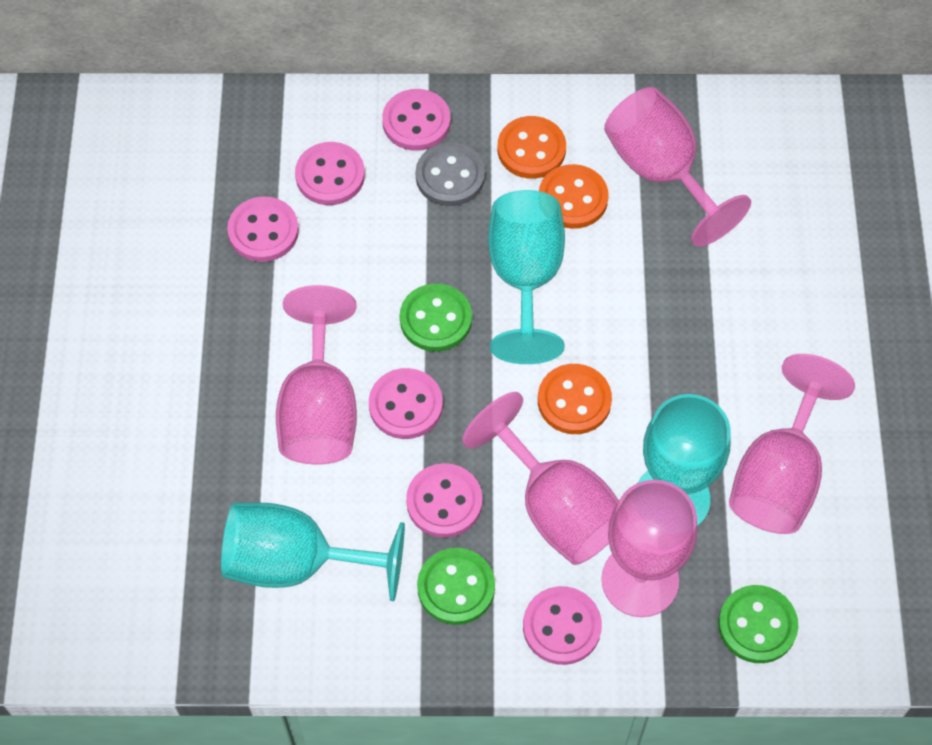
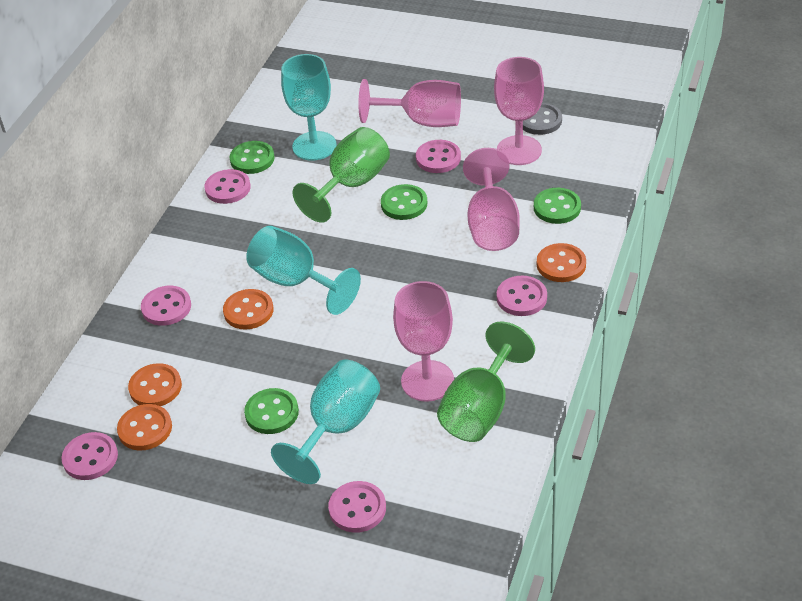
green button: [400,283,472,352] [417,548,495,625] [718,585,798,663] = 3 -> [230,141,275,174] [244,388,299,434] [381,184,427,220] [534,188,581,224] = 4
green goblet: none = 0 -> [293,127,390,223] [437,321,535,442] = 2
orange button: [497,116,566,179] [538,364,612,434] [539,164,609,229] = 3 -> [117,404,172,450] [128,363,182,406] [223,289,273,330] [537,243,586,282] = 4
pink goblet: [276,285,357,464] [462,392,619,565] [601,480,697,617] [604,87,751,247] [729,354,855,534] = 5 -> [358,79,461,127] [393,281,454,402] [463,148,520,251] [494,57,544,165] = 4

